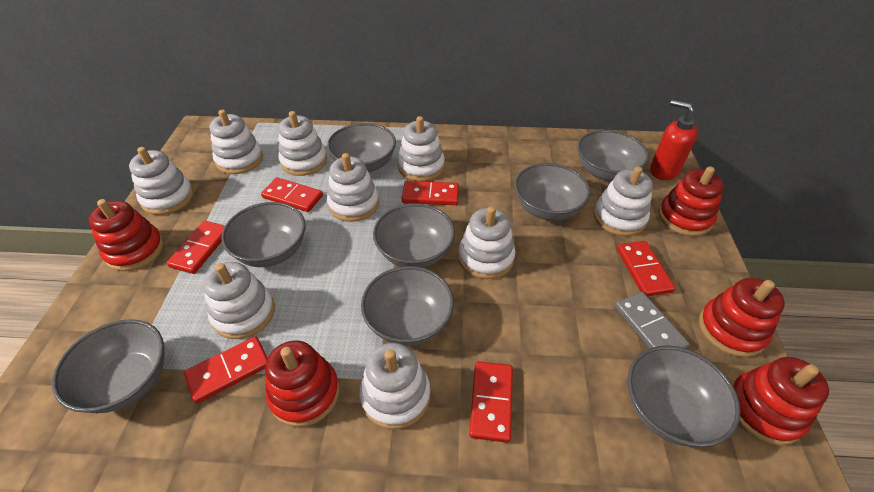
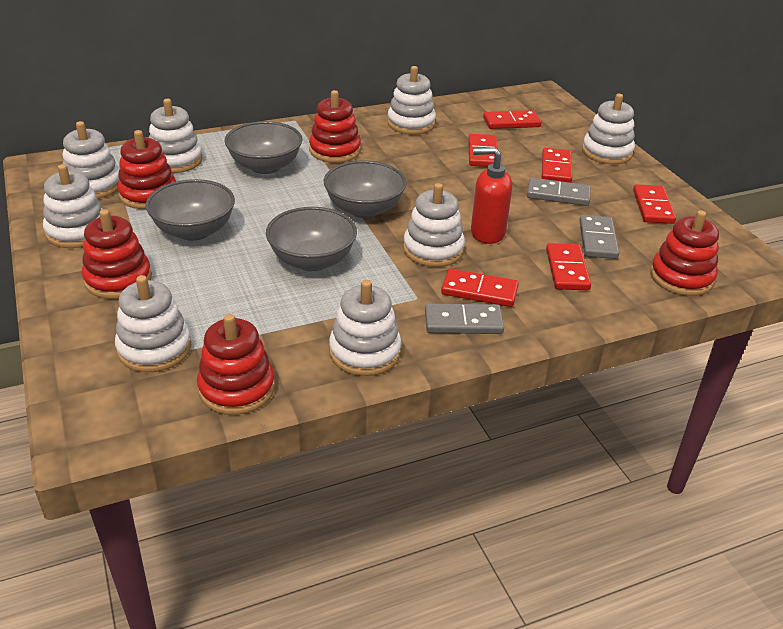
grey bowl: [52,319,164,413] [221,202,305,267] [327,123,396,172] [361,266,454,346] [373,203,455,268] [514,163,591,221] [577,130,649,181] [628,345,741,447] = 8 -> [146,179,235,241] [225,121,302,174] [266,207,357,271] [324,161,407,218] = 4
grey domino: [615,292,690,349] = 1 -> [425,303,504,334] [527,178,591,206] [579,215,619,259] = 3
white stacking toy: [129,147,194,215] [203,262,275,339] [210,110,263,174] [278,111,327,176] [327,153,379,222] [359,343,430,429] [397,116,445,181] [458,206,515,279] [594,166,653,236] = 9 -> [43,164,103,248] [62,121,120,199] [115,275,191,372] [148,99,203,173] [329,280,401,376] [387,66,436,134] [403,183,465,267] [582,94,635,164] = 8

